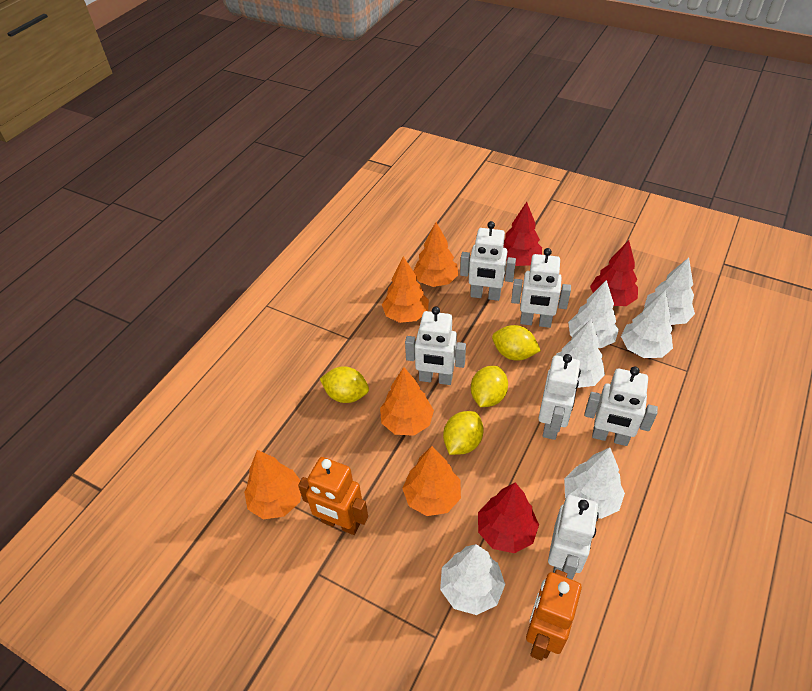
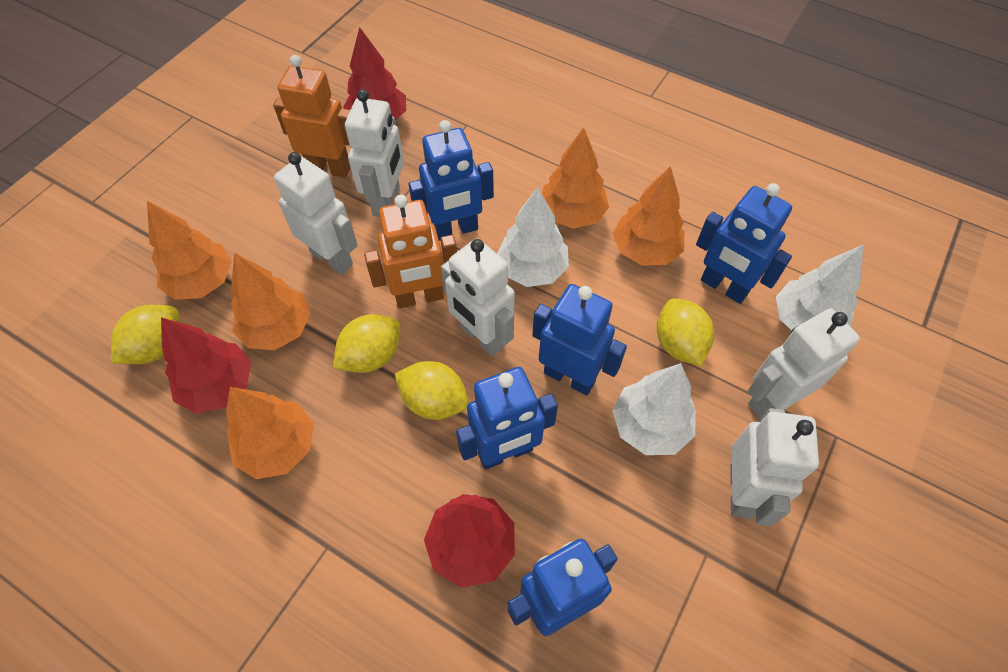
blue robot: none = 0 -> [408,120,494,240] [456,367,558,470] [508,539,617,636] [532,284,627,395] [696,183,792,304] = 5
white robot: [405,307,466,385] [460,221,516,301] [511,248,571,328] [539,354,581,440] [548,495,599,580] [585,366,658,446] = 6 -> [274,152,358,275] [345,89,404,217] [441,238,515,356] [730,408,819,526] [748,308,860,419] = 5
white tree: [440,544,505,615] [556,319,605,388] [564,447,625,519] [568,280,619,348] [621,290,673,358] [644,258,695,325] = 6 -> [497,187,569,287] [612,363,696,455] [776,245,863,330] = 3

